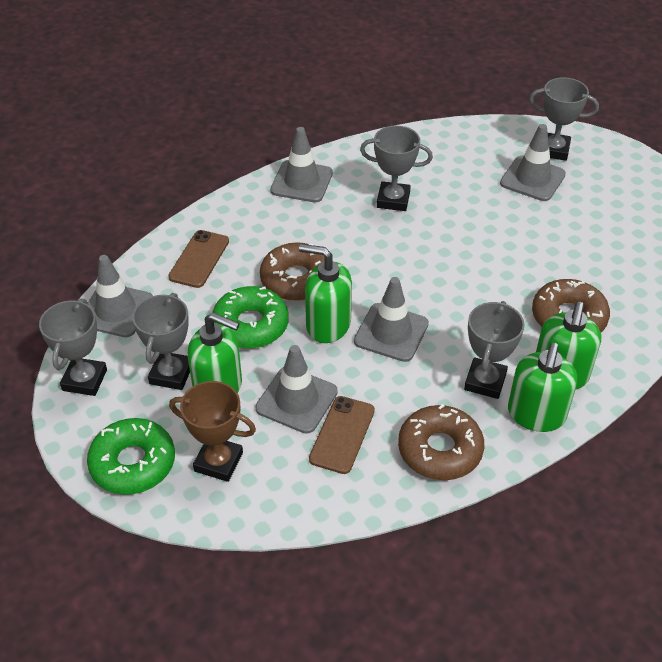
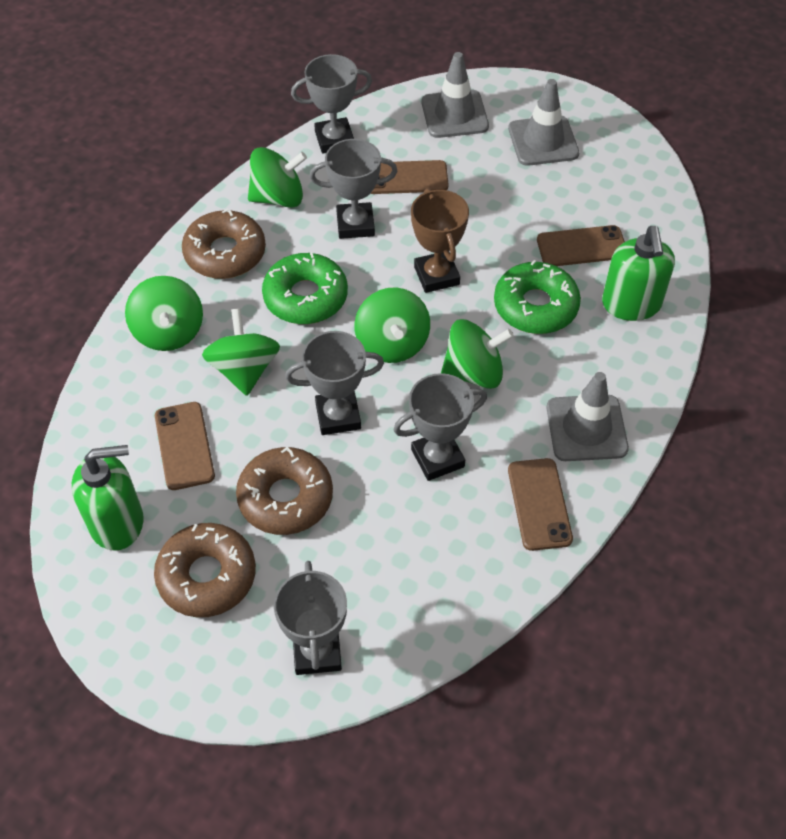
brown phone: [168,230,229,288] [309,396,375,474] = 2 -> [155,402,215,490] [370,160,449,194] [508,458,573,551] [537,225,625,266] = 4
green soap dispenser: [188,312,242,393] [299,244,352,343] [508,343,577,432] [536,302,601,390] = 4 -> [72,445,144,551] [602,226,675,321] = 2
green spinning top: none = 0 -> [125,276,203,351] [202,308,280,396] [248,147,307,208] [354,287,430,363] [441,319,514,389] = 5
grey traffic cone: [88,255,153,337] [255,345,338,434] [270,127,333,202] [354,277,429,362] [500,124,566,201] = 5 -> [422,52,489,138] [508,79,579,166] [547,372,629,461] = 3

